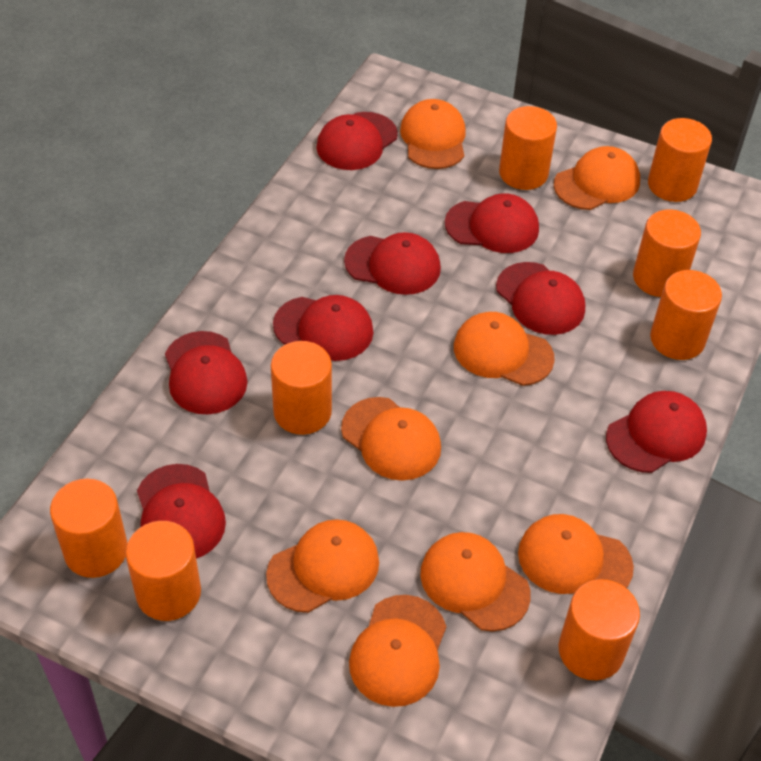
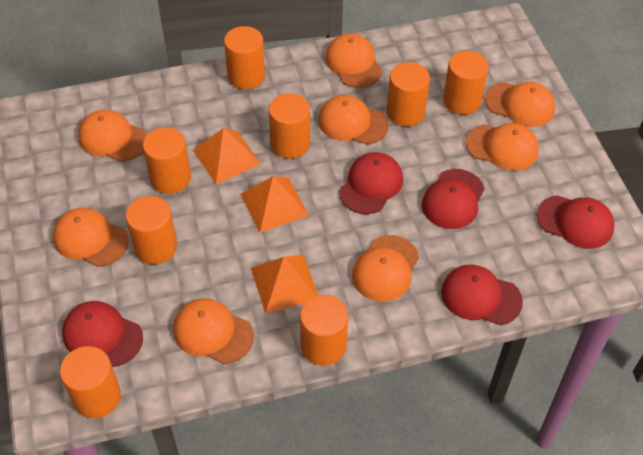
orange pyramid: none = 0 -> [193,128,261,184] [241,176,309,233] [251,255,318,314] = 3
red cap: [137,464,226,559] [165,331,247,414] [273,295,374,361] [316,112,398,170] [344,232,441,295] [445,193,539,253] [496,262,585,335] [606,391,707,473] = 8 -> [62,301,143,367] [339,152,403,214] [422,169,485,229] [441,265,523,325] [537,195,615,249] = 5

